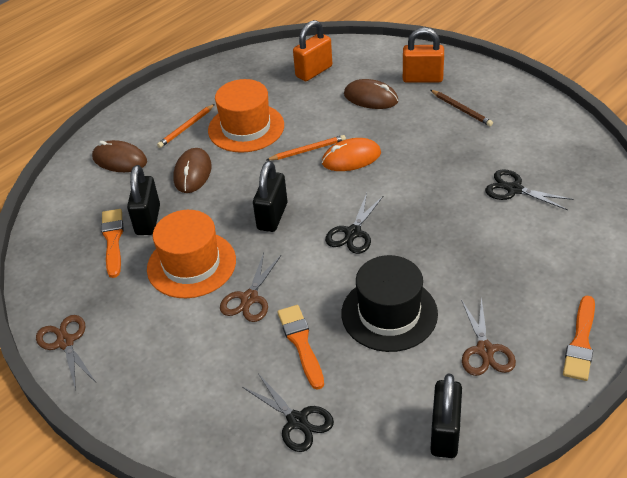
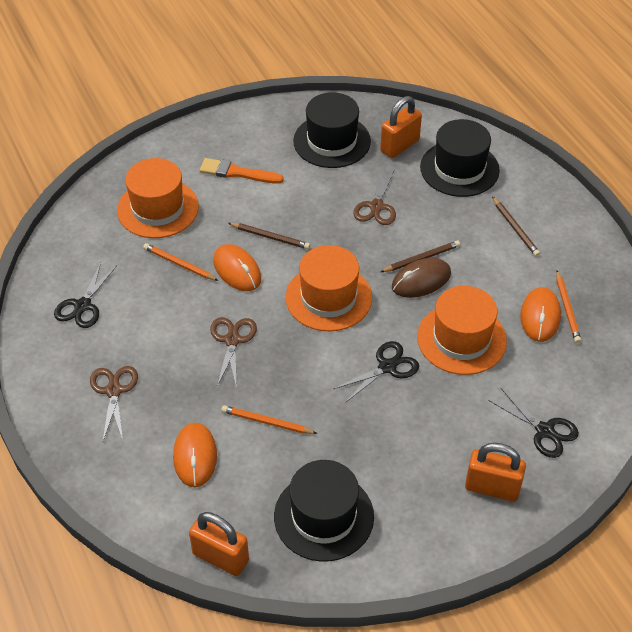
black hat: [341,255,438,352] = 1 -> [274,460,374,562] [293,92,371,168] [420,119,500,197] = 3
black padlock: [127,165,160,235] [253,161,287,232] [430,374,462,458] = 3 -> none = 0
brown mouse: [92,140,147,172] [173,148,212,193] [344,79,398,109] = 3 -> [392,258,451,298] = 1
brown pencil: [430,90,493,126] = 1 -> [228,223,310,249] [381,241,460,272] [492,197,540,257] = 3
orange brush: [101,209,124,278] [277,305,324,390] [563,296,595,381] = 3 -> [200,158,284,184] = 1
orange hat: [147,210,236,298] [208,79,284,153] = 2 -> [117,158,199,238] [285,245,372,331] [417,286,507,375] = 3
orange mouse: [322,138,381,171] = 1 -> [173,422,217,488] [213,244,261,291] [521,287,561,342] = 3
orange padlock: [293,20,332,81] [403,28,444,83] = 2 -> [189,512,249,576] [380,96,422,158] [465,443,526,501] = 3
orange pencil: [157,104,215,148] [266,135,346,160] = 2 -> [143,243,219,281] [221,405,318,434] [556,271,581,343] = 3

